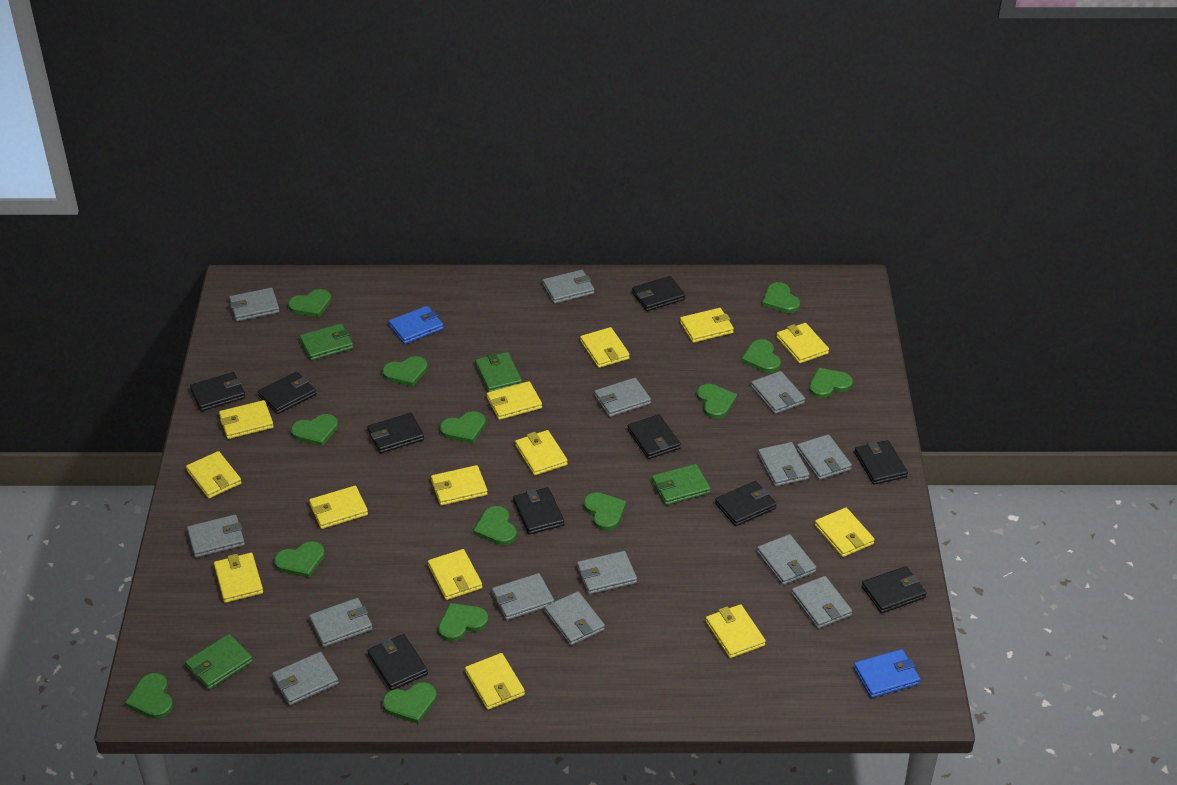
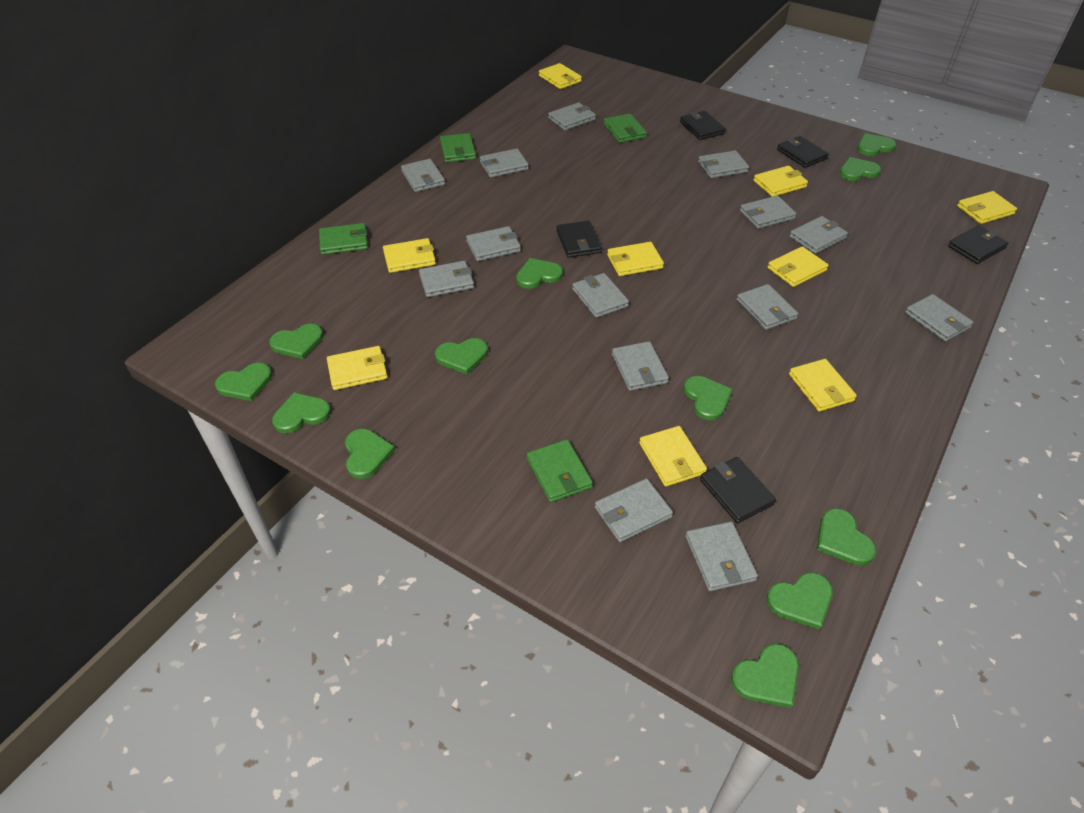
black wallet: [190,372,245,411] [258,372,316,414] [367,413,424,453] [368,634,428,690] [513,487,564,534] [627,414,681,459] [632,276,685,311] [715,481,777,526] [854,440,908,485] [862,566,926,613] = 10 -> [556,221,602,258] [680,111,726,140] [700,457,776,523] [777,136,829,168] [948,226,1008,264] = 5
blue wallet: [389,306,443,344] [854,649,921,698] = 2 -> none = 0
green heart: [125,673,173,719] [274,541,325,578] [288,289,331,318] [291,414,338,446] [382,356,428,387] [383,682,437,724] [438,603,488,642] [440,411,486,444] [473,506,517,545] [583,492,626,531] [697,384,737,419] [741,339,781,373] [762,282,800,313] [809,368,853,398] = 14 -> [215,363,272,401] [269,324,323,359] [272,392,331,433] [345,429,395,479] [435,338,488,374] [516,258,563,289] [684,376,733,421] [731,644,799,708] [767,572,833,630] [817,508,876,566] [840,157,881,181] [857,133,896,156] = 12
yellow wallet: [186,451,242,498] [214,553,263,603] [219,400,274,439] [309,486,368,529] [428,549,482,600] [431,465,488,506] [465,653,525,710] [487,381,542,420] [515,430,568,476] [580,327,630,368] [680,308,734,343] [706,604,766,658] [776,323,829,363] [815,508,875,557] = 14 -> [327,346,388,390] [383,238,436,273] [539,63,582,89] [607,242,664,276] [639,426,707,487] [754,166,808,197] [768,246,829,287] [789,359,857,411] [957,191,1017,224] = 9

